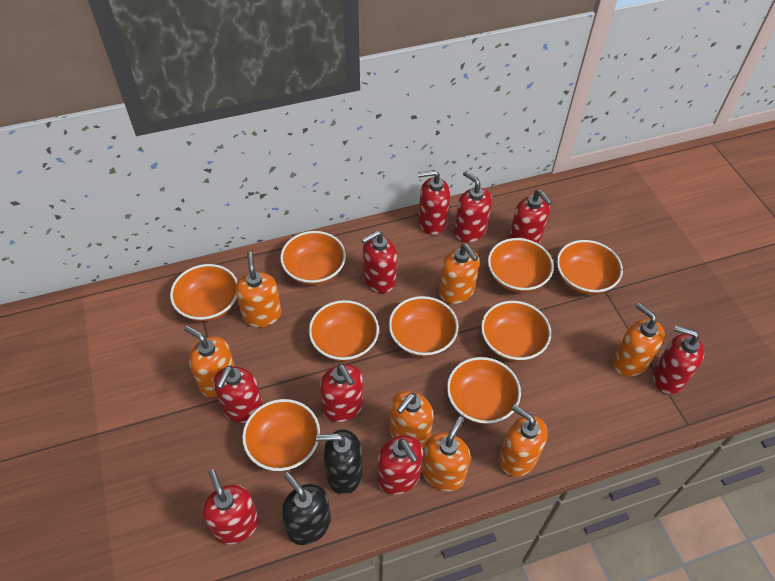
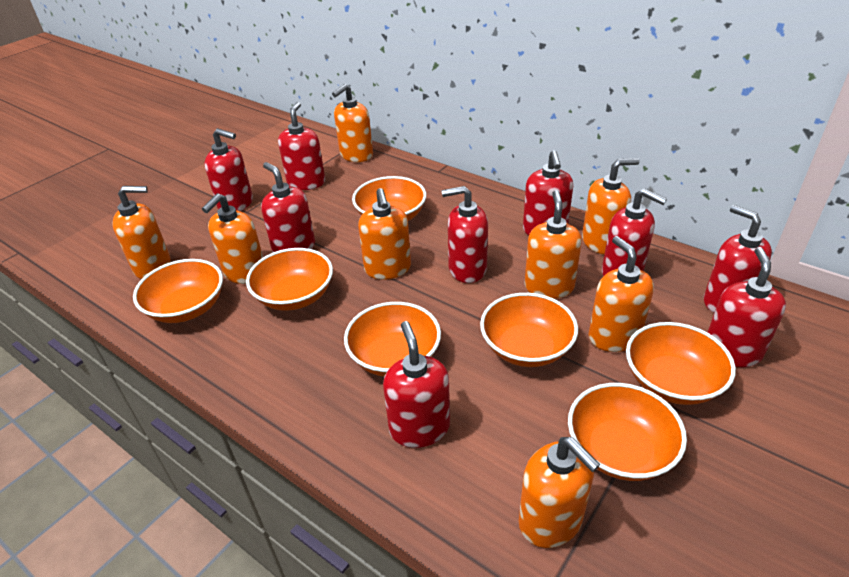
black soap dispenser: [281,472,331,545] [316,429,363,495] = 2 -> none = 0
orange bowl: [170,264,238,321] [242,399,320,471] [280,231,346,285] [309,300,379,361] [389,296,458,357] [447,357,521,424] [481,301,551,361] [488,238,554,292] [557,240,623,294] = 9 -> [133,259,223,323] [246,248,333,311] [344,302,441,377] [352,176,426,221] [480,293,578,367] [568,383,687,481] [626,322,736,405] = 7
orange soap dispenser: [184,326,235,397] [235,252,281,327] [390,391,433,448] [422,416,471,491] [439,244,479,304] [499,404,548,476] [613,303,665,377] = 7 -> [112,186,170,279] [202,193,263,284] [332,84,373,162] [358,188,411,280] [519,437,600,548] [525,190,582,299] [582,158,639,254] [589,236,654,352] = 8

